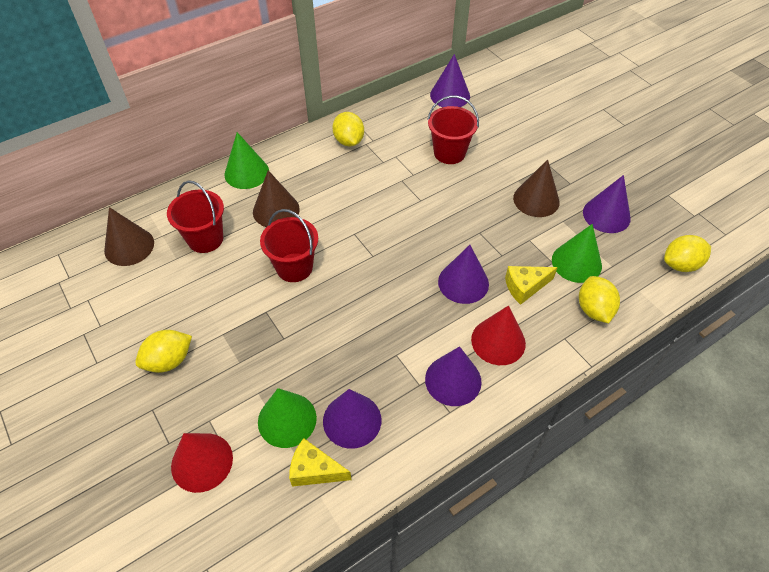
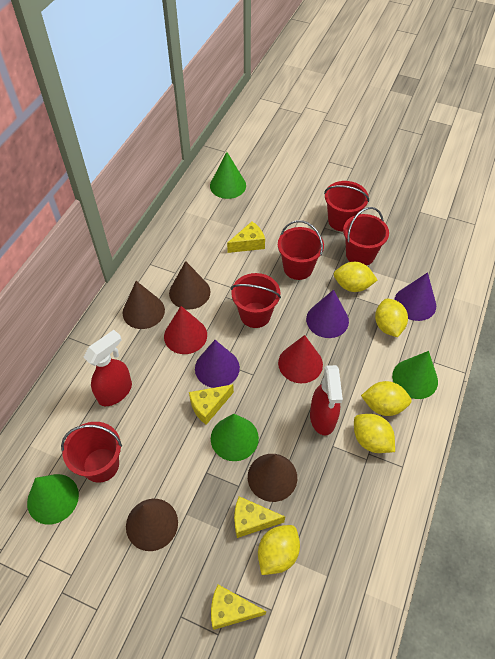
brown cone: [104,207,154,266] [253,170,300,227] [513,159,560,217] = 3 -> [122,281,165,329] [126,499,178,551] [169,261,211,309] [248,454,297,502] = 4
green cone: [224,132,269,189] [258,388,317,448] [552,224,602,283] = 3 -> [27,474,79,525] [210,152,246,199] [211,414,259,461] [392,351,438,399] = 4
purple cone: [323,389,381,449] [425,346,482,406] [430,54,470,107] [438,245,489,304] [583,175,631,233] = 5 -> [195,340,240,388] [306,290,349,338] [394,272,436,321] = 3
red bucket: [167,181,224,253] [260,209,318,282] [427,96,479,164] = 3 -> [61,422,122,483] [231,273,281,328] [278,220,324,280] [324,181,369,231] [343,207,389,266] = 5
red spray bottle: none = 0 -> [83,330,132,406] [310,365,343,436] = 2
yellow cheese: [289,438,351,487] [505,266,558,305] = 2 -> [189,384,234,425] [211,585,266,630] [227,221,265,253] [234,496,285,538] = 4
yellow lemon: [135,330,192,373] [332,112,364,147] [579,276,620,323] [664,235,711,272] = 4 -> [258,525,300,575] [334,262,377,292] [354,414,395,453] [361,381,412,416] [375,299,408,337] = 5

